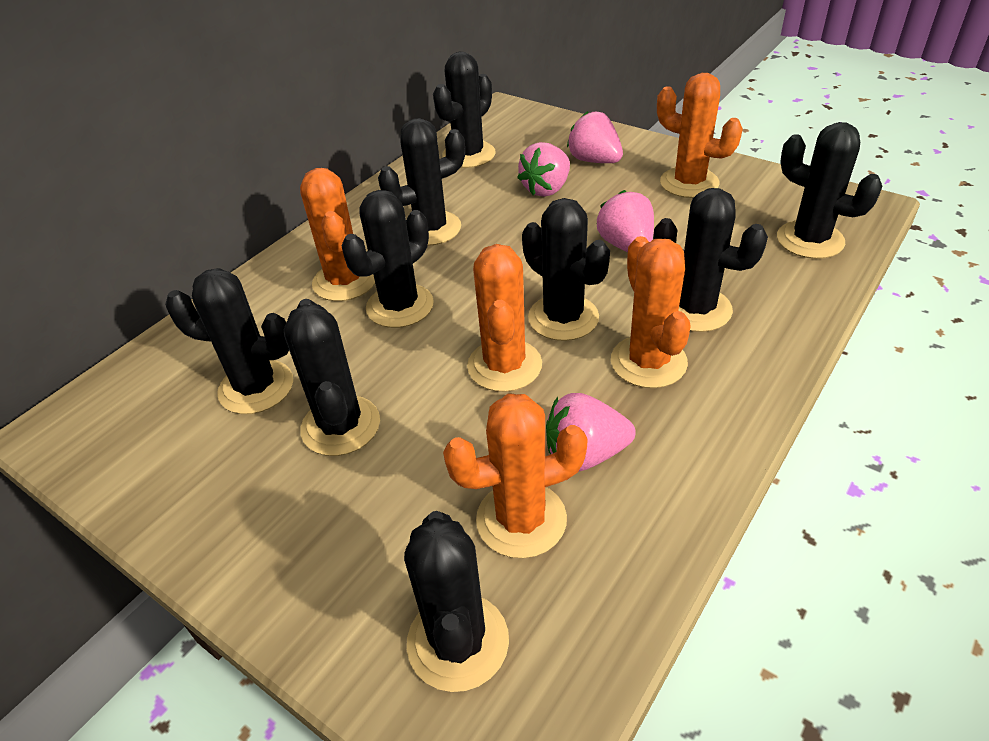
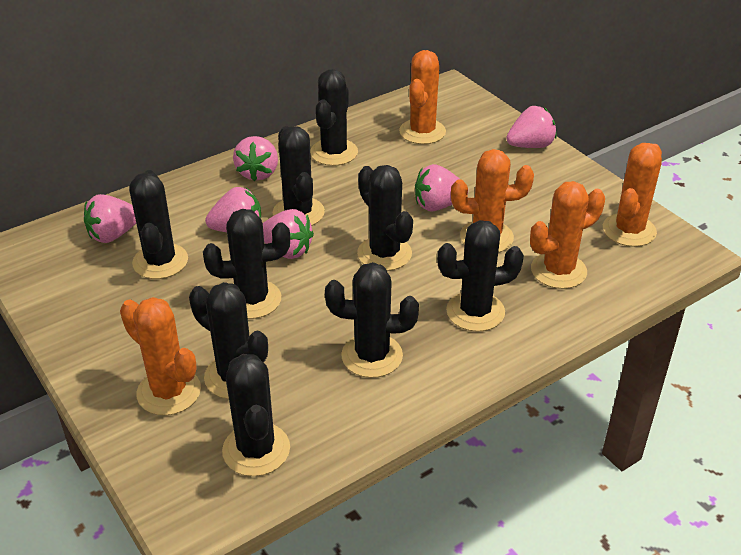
pink strawberry: [517,142,570,197] [546,393,636,471] [567,111,623,163] [597,190,654,252] = 4 -> [84,194,136,243] [205,187,261,232] [233,136,278,181] [263,209,314,259] [415,164,459,211] [506,106,557,148] = 6

